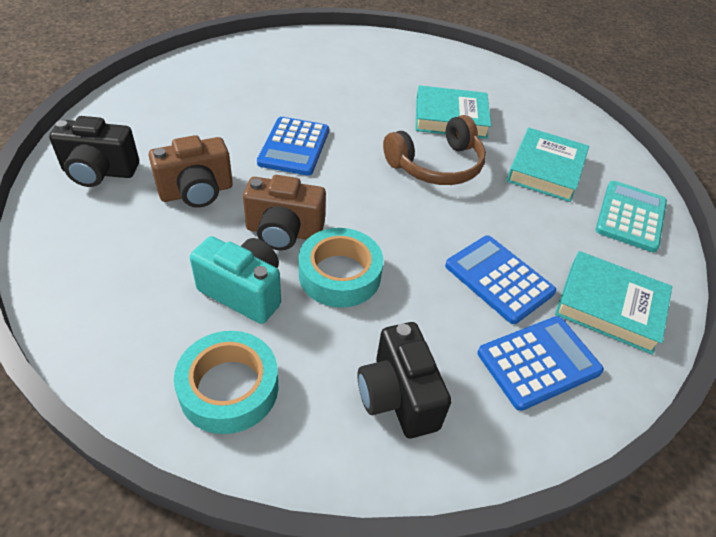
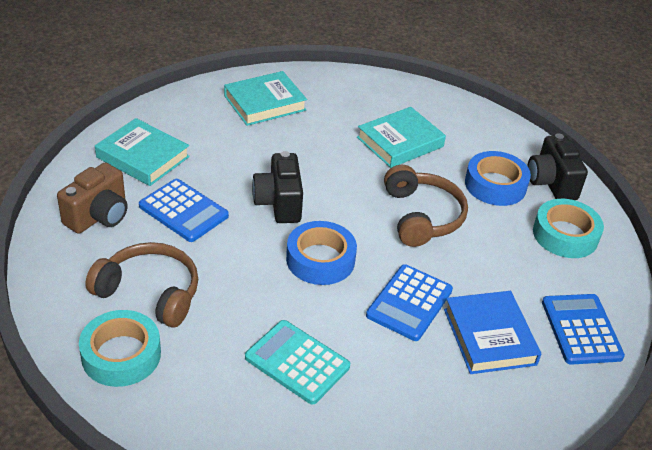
blue book: none = 0 -> [444,291,541,374] = 1
blue tape: none = 0 -> [286,221,357,285] [465,151,531,206] = 2
brown camera: [148,135,233,208] [243,175,326,250] = 2 -> [57,163,128,234] = 1
brown headphones: [383,115,486,185] = 1 -> [85,242,198,328] [384,165,468,247] = 2
turquoise camera: [190,236,281,324] = 1 -> none = 0

